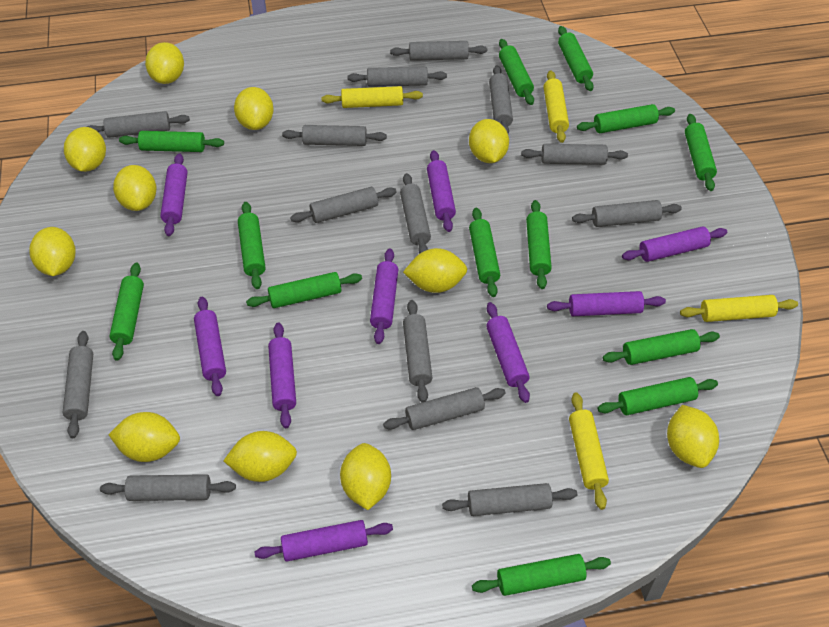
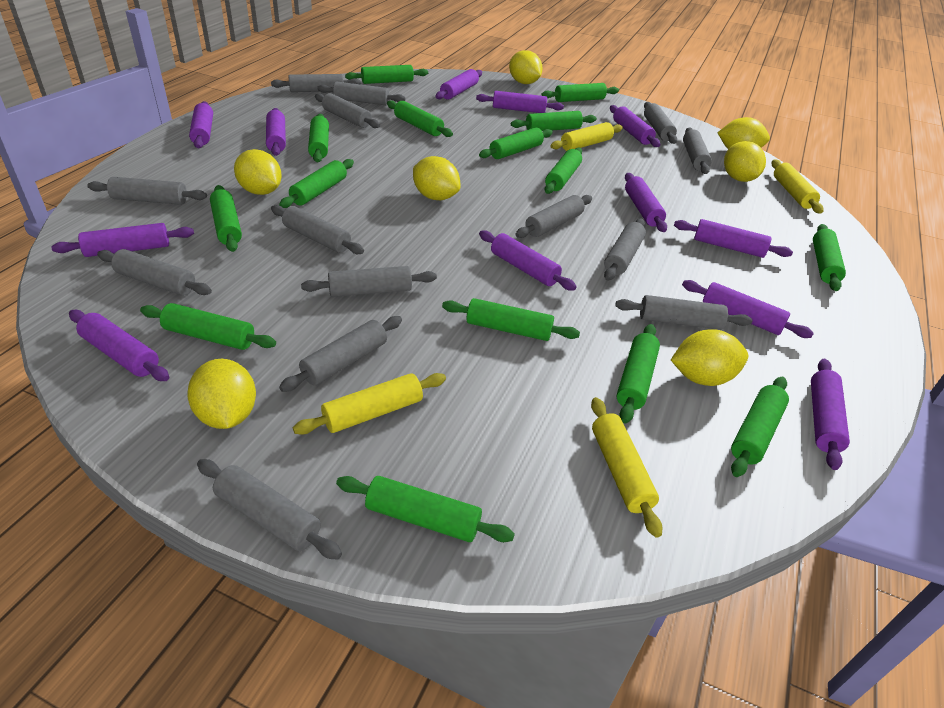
green rolling pin: [110,263,144,361] [119,131,224,152] [238,202,266,289] [246,272,362,308] [469,208,500,297] [472,554,611,596] [499,39,534,105] [526,200,552,289] [558,26,594,91] [577,104,675,133] [598,377,718,415] [603,329,720,365] [685,114,717,191] = 13 -> [140,303,276,350] [210,185,242,252] [279,159,354,208] [308,114,329,162] [336,476,515,542] [345,65,428,84] [387,100,453,137] [442,298,580,341] [479,127,553,159] [511,111,597,131] [541,83,619,102] [544,148,582,194] [616,324,660,424] [731,377,789,477] [813,224,846,291] = 15
purple rolling pin: [160,154,188,236] [194,296,226,396] [254,520,393,561] [268,323,296,428] [370,248,398,344] [427,150,456,232] [486,302,530,403] [547,291,666,316] [622,226,727,262] = 9 -> [51,223,194,257] [69,310,169,381] [189,101,213,148] [266,108,286,156] [435,69,482,100] [476,91,564,113] [479,230,577,291] [610,105,660,147] [625,173,667,232] [674,219,793,258] [682,280,814,338] [811,359,850,470] = 12
yellow lemon: [29,227,76,276] [64,127,106,172] [108,412,180,462] [113,165,156,211] [145,42,184,84] [223,431,297,482] [234,87,274,130] [340,443,391,510] [403,248,467,293] [469,119,509,163] [667,405,719,468] = 11 -> [187,359,256,429] [234,149,282,195] [413,156,460,200] [509,50,543,84] [671,329,748,386] [718,117,770,149] [724,141,766,182] = 7

